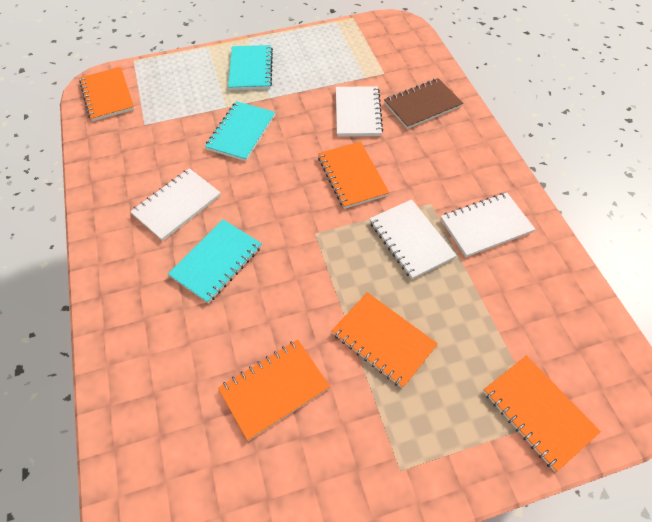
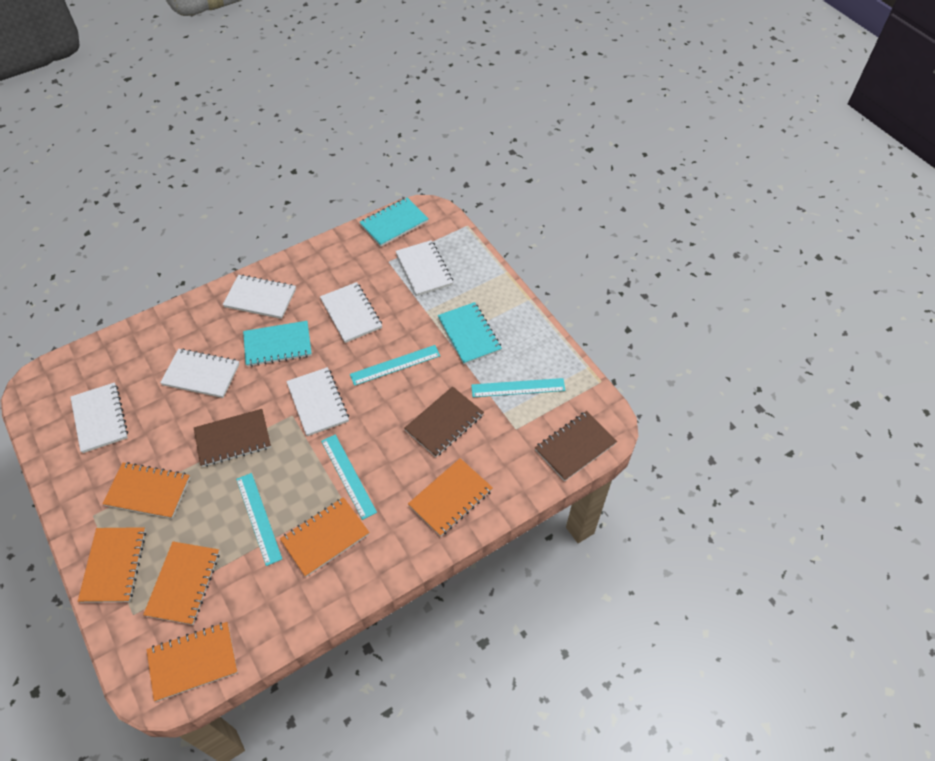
brown notebook: [384,78,463,129] = 1 -> [194,409,271,467] [404,386,484,457] [535,411,617,481] = 3
orange notebook: [79,67,135,121] [218,339,330,441] [318,141,389,209] [332,292,438,388] [483,355,601,472] = 5 -> [78,527,146,603] [103,462,190,519] [143,542,220,625] [147,622,238,702] [280,497,370,577] [408,458,493,537] = 6
turquoise ruler: none = 0 -> [236,473,282,566] [321,434,377,520] [350,345,440,386] [471,378,566,397] = 4
white notebook: [130,168,221,241] [336,86,383,137] [370,199,457,280] [441,193,535,257] = 4 -> [70,382,128,453] [160,348,239,398] [223,274,296,319] [286,367,349,436] [320,282,382,343] [395,240,453,296] = 6

